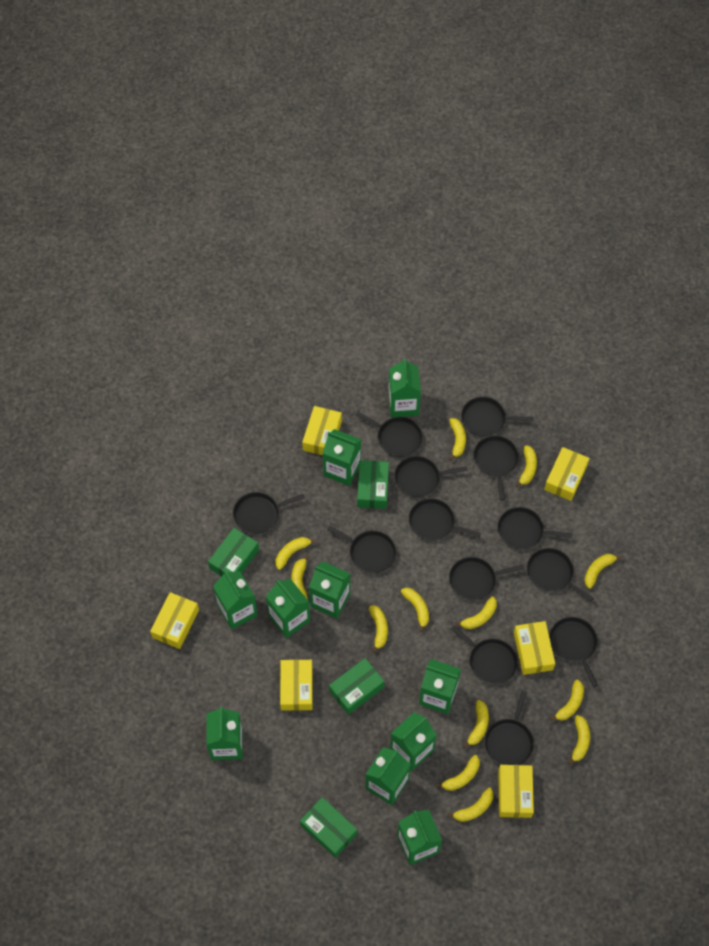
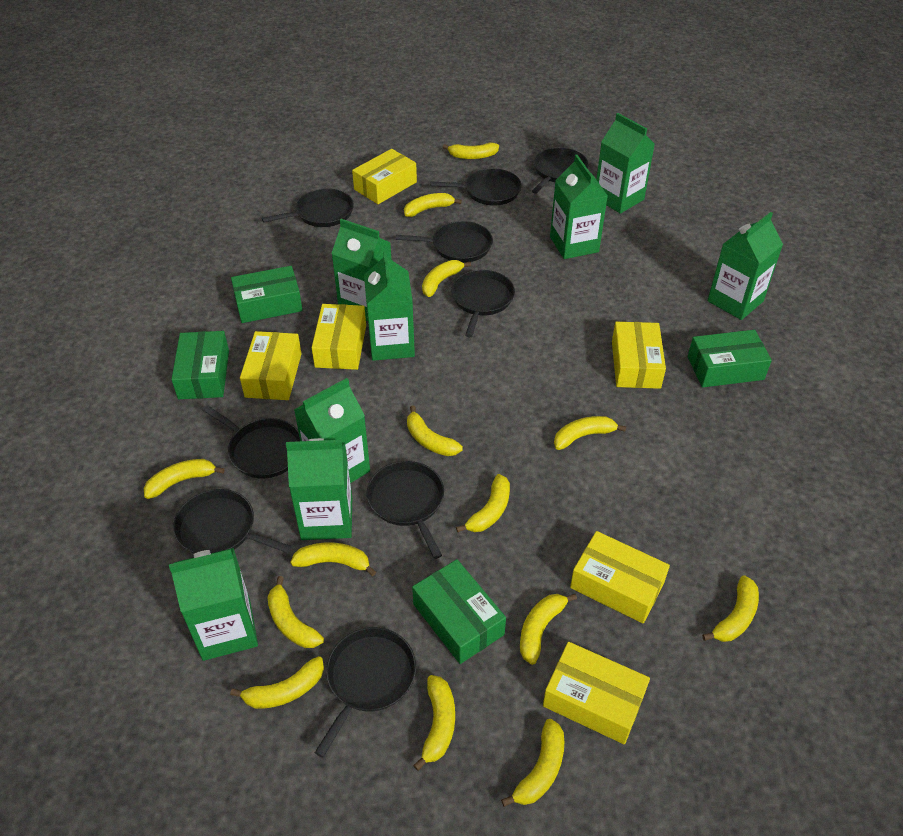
black pan: [233,492,305,534] [327,525,396,574] [356,412,423,457] [394,456,467,497] [409,498,481,541] [449,557,524,600] [451,626,518,684] [461,397,533,437] [474,436,519,500] [485,691,534,765] [498,507,572,549] [527,548,594,602] [550,617,598,687] = 13 -> [173,489,292,554] [202,405,300,478] [262,189,354,227] [315,627,416,758] [367,461,444,559] [396,221,493,263] [431,168,522,206] [451,270,515,337] [532,148,588,194] = 9
green carton: [206,707,243,760] [213,571,258,630] [266,579,310,638] [309,561,350,618] [323,429,361,486] [366,747,411,805] [388,358,421,418] [390,712,437,771] [397,810,442,865] [419,659,461,714] = 10 -> [169,548,258,661] [286,438,352,540] [294,378,370,483] [331,219,391,321] [364,250,415,361] [550,155,608,259] [596,113,655,214] [708,212,783,320] = 8
yellow banana: [276,537,316,570] [291,555,310,599] [369,606,388,653] [401,588,429,632] [436,755,480,791] [447,788,494,822] [449,418,466,461] [455,597,497,629] [463,700,489,748] [515,445,537,487] [550,680,584,721] [568,715,590,765] [584,554,622,589] = 13 -> [144,459,224,499] [230,656,324,709] [267,576,324,648] [290,542,376,576] [404,193,462,217] [407,405,463,456] [413,675,455,771] [422,260,471,297] [443,143,499,159] [456,474,510,532] [501,719,564,807] [520,594,577,665] [554,416,626,450] [702,575,759,642] = 14

